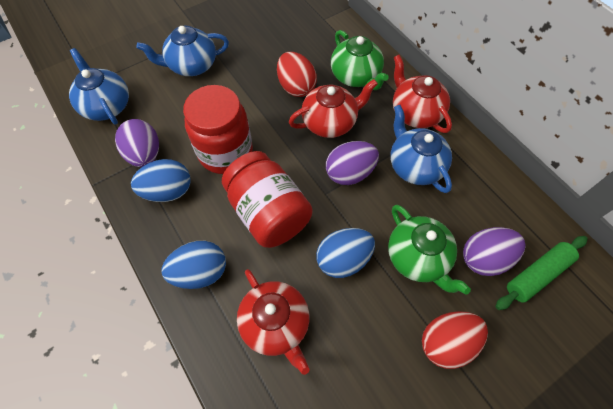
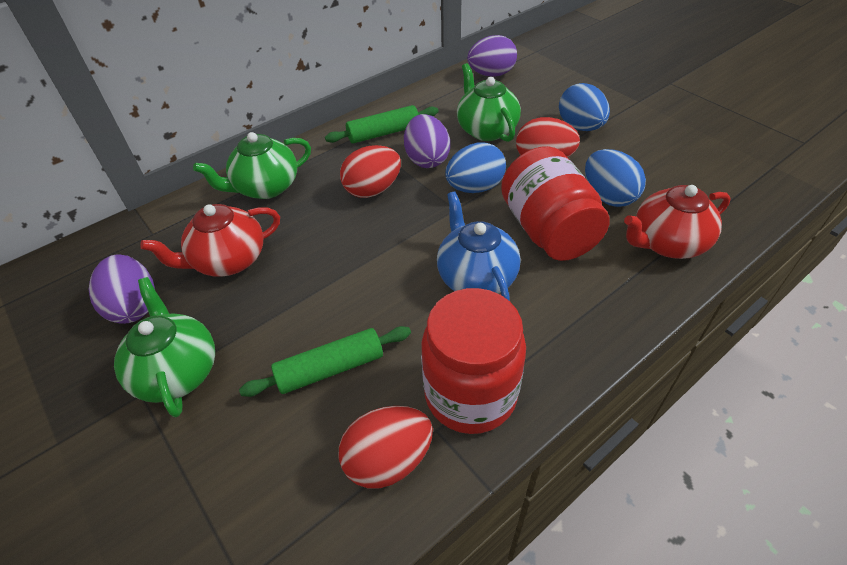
blue teapot: [69,48,129,125] [136,25,229,76] [390,105,452,193] = 3 -> [437,191,521,301] = 1
green rolling pin: [495,236,588,310] = 1 -> [239,326,411,397] [325,105,439,144] = 2
green teapot: [331,30,389,90] [388,205,471,295] = 2 -> [114,277,215,417] [193,132,311,199] [457,63,521,142] = 3
red egg: [277,52,317,97] [422,311,488,369] = 2 -> [338,406,433,488] [340,145,401,198] [516,117,580,158] = 3
red teapot: [237,269,310,375] [289,79,378,138] [393,55,452,133] = 3 -> [140,204,280,277] [624,185,730,259] = 2

